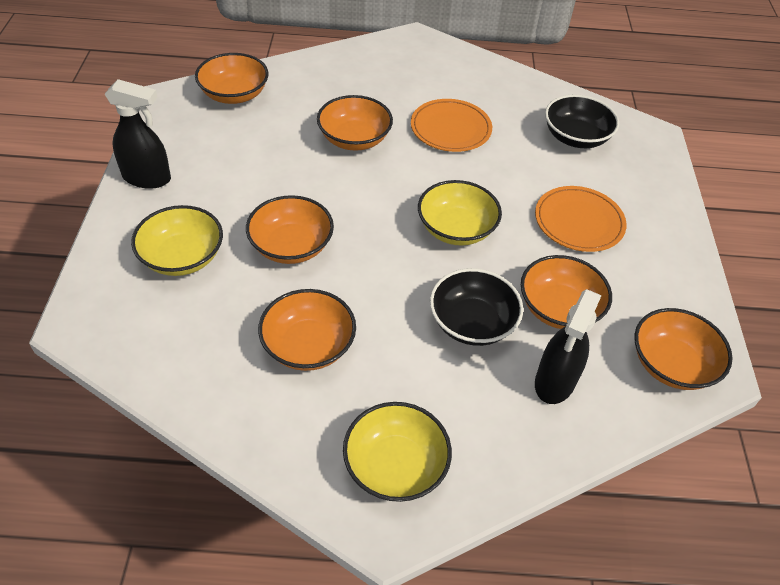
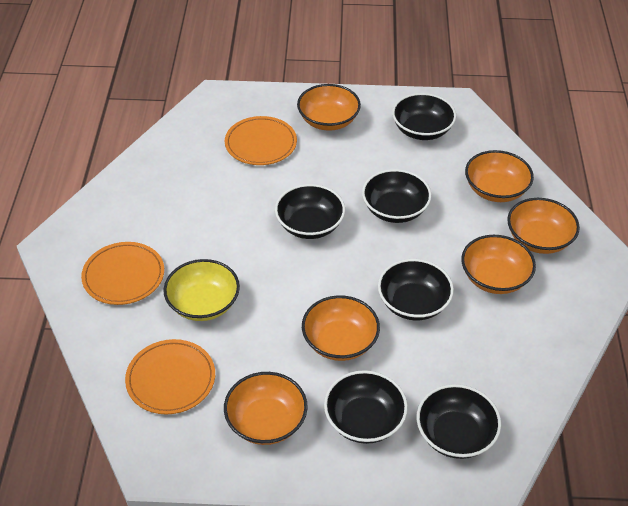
black bowl: [430,268,523,346] [545,95,619,148] = 2 -> [275,184,345,239] [324,370,408,444] [362,169,432,223] [378,259,454,321] [392,93,456,140] [417,384,501,459] = 6
black spray bottle: [105,79,171,189] [535,289,602,404] = 2 -> none = 0
orange plate: [411,99,492,152] [535,186,627,252] = 2 -> [81,242,164,305] [125,339,215,414] [225,116,297,165] = 3
yellow bowl: [131,205,223,276] [343,402,452,502] [418,180,502,246] = 3 -> [164,259,240,321] = 1

